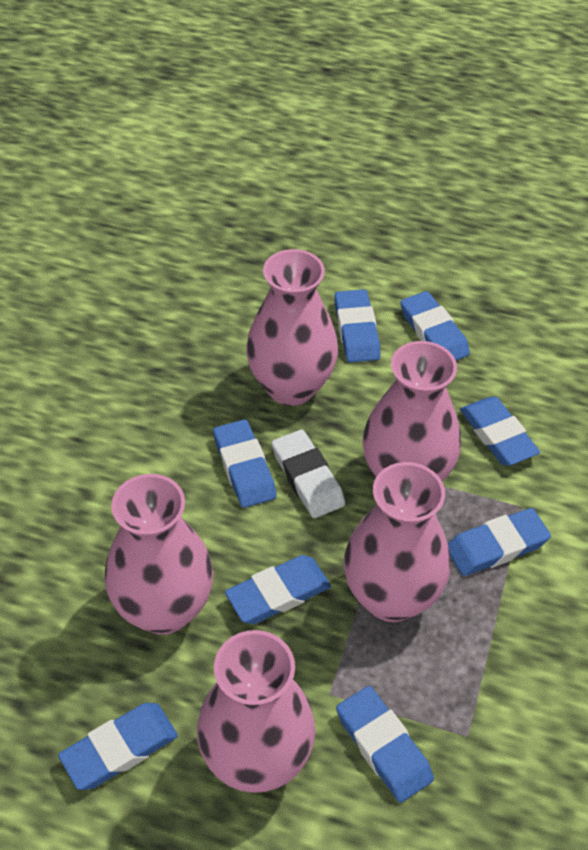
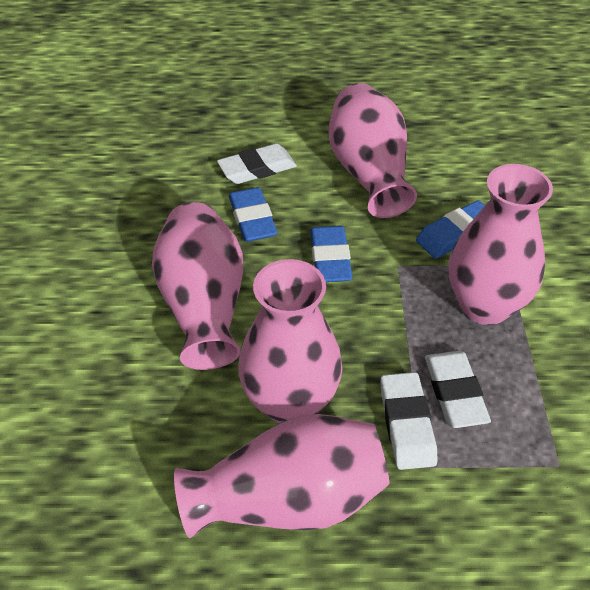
blue eraser: [58,703,178,790] [213,419,277,508] [225,555,331,624] [334,289,381,363] [336,686,434,803] [400,291,470,360] [448,508,551,576] [460,397,540,466] = 8 -> [229,187,278,242] [311,226,353,282] [416,200,485,259] = 3
white eraser: [272,429,345,518] = 1 -> [217,143,297,184] [380,372,438,470] [425,351,491,428] = 3

